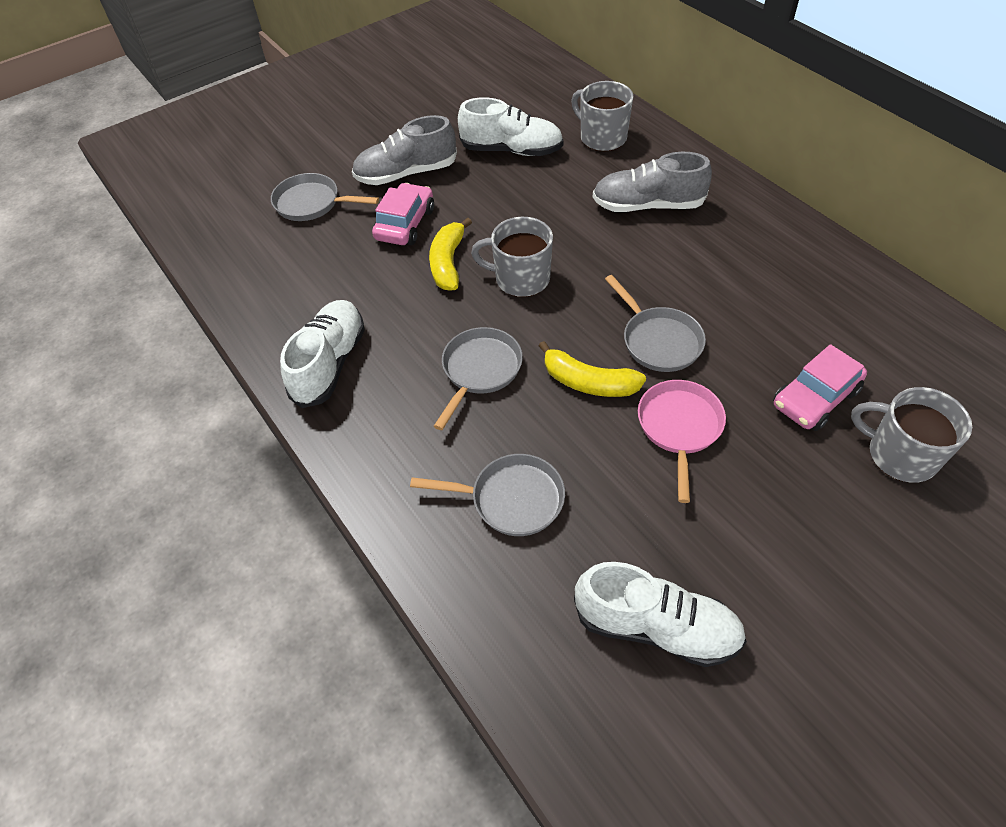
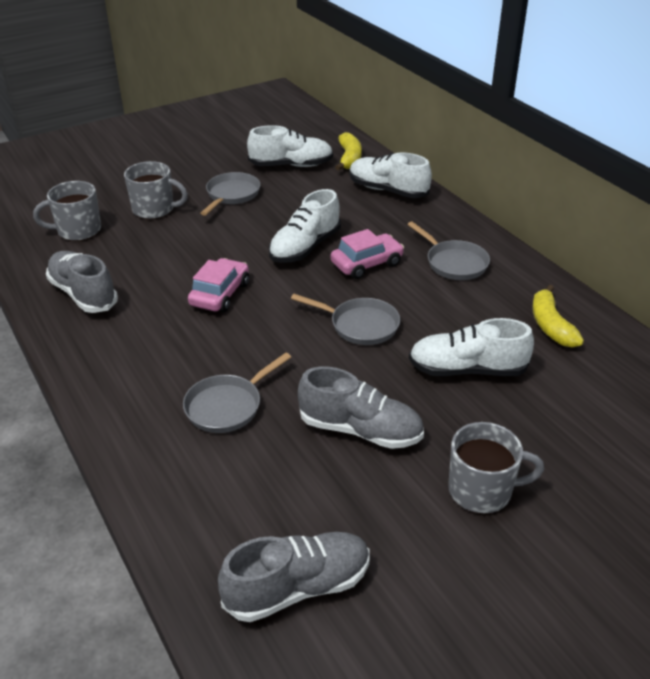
grey shoe: [352,115,457,185] [593,152,712,212] = 2 -> [46,251,118,313] [218,532,370,622] [298,367,424,449] = 3
pink pan: [638,380,726,503] = 1 -> none = 0
white shoe: [280,300,365,408] [458,97,563,156] [574,562,747,667] = 3 -> [247,125,333,167] [269,189,341,263] [349,153,432,198] [409,318,534,376] = 4

